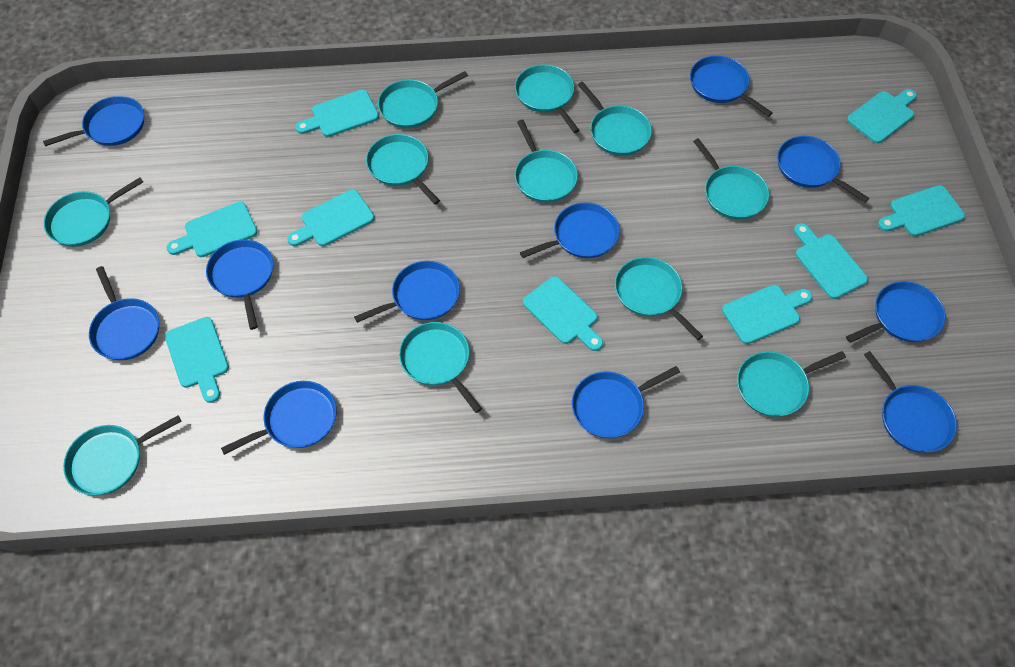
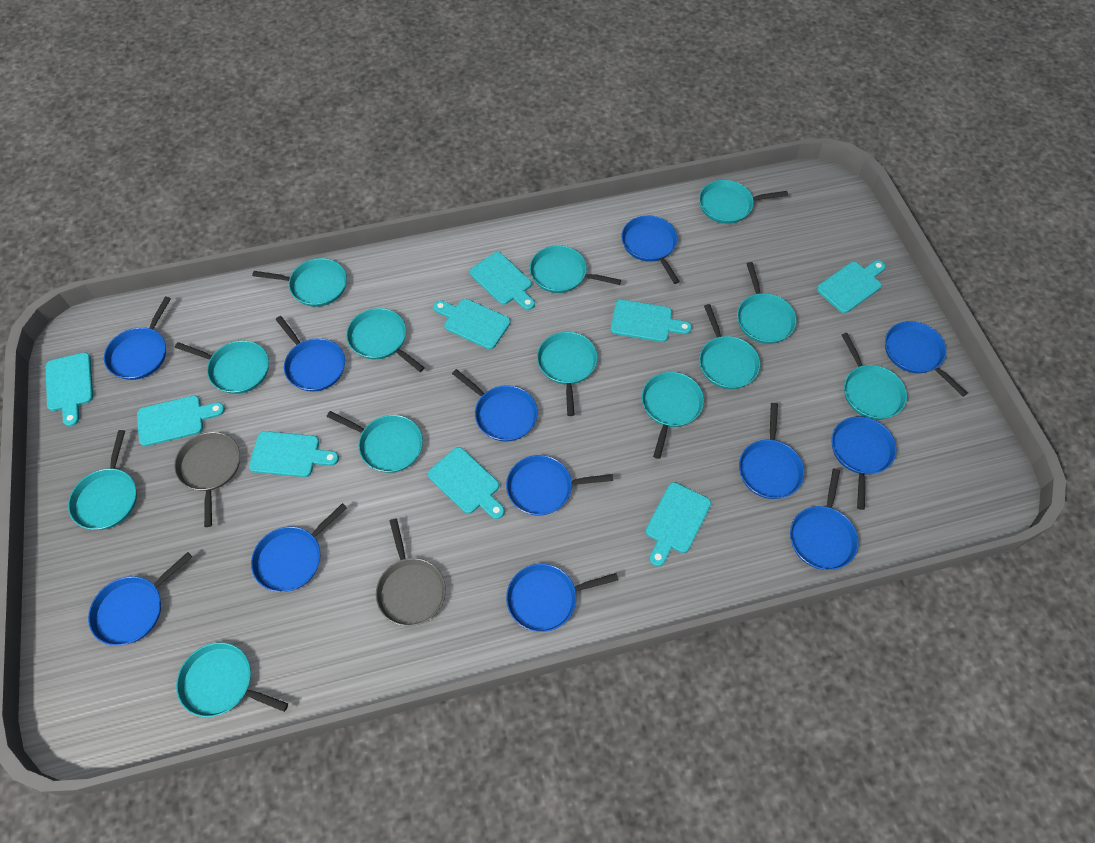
blue pan: [43,96,144,146] [89,266,159,360] [206,239,273,330] [221,381,337,455] [354,261,460,323] [520,202,620,258] [572,366,680,438] [690,56,773,117] [777,136,869,203] [846,281,945,343] [864,351,957,453] = 11 -> [88,552,192,646] [104,297,171,380] [251,503,347,592] [275,316,345,392] [452,369,538,442] [506,455,613,516] [506,564,618,632] [621,216,680,284] [739,403,804,499] [790,469,859,570] [832,417,897,510] [885,321,968,397] = 12
grey pan: none = 0 -> [174,432,240,527] [376,518,446,626] = 2
turquoise pan: [44,177,143,247] [63,415,182,495] [366,134,440,204] [378,71,468,128] [399,322,482,413] [515,65,580,133] [515,120,578,203] [578,82,652,156] [615,257,703,340] [693,138,769,220] [737,351,846,417] = 11 -> [68,430,137,530] [175,341,269,394] [176,642,288,717] [252,258,347,307] [327,411,423,473] [346,308,425,372] [530,245,621,293] [537,332,598,416] [642,372,704,459] [699,180,788,224] [699,304,760,389] [737,262,797,344] [842,333,907,420] = 13

